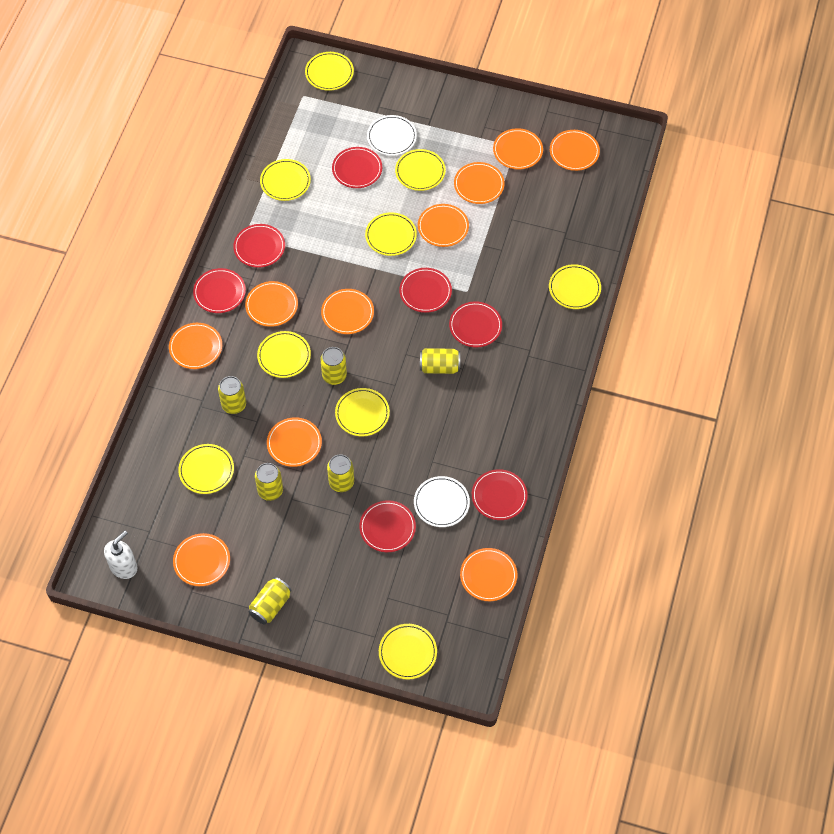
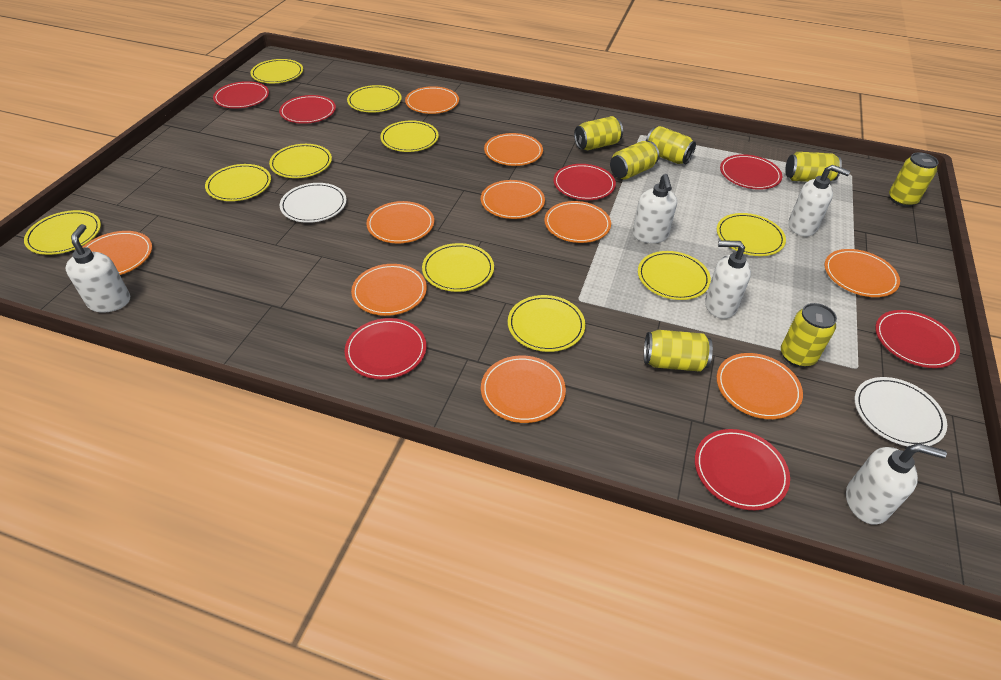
white soap dispenser: [104,531,138,579] = 1 -> [66,224,130,313] [633,174,677,243] [705,240,751,319] [789,165,850,236] [846,443,947,525] = 5
yellow can: [218,376,246,414] [249,577,292,625] [255,463,283,501] [320,347,347,385] [327,454,354,492] [420,348,460,374] = 6 -> [574,116,623,150] [610,141,659,180] [644,330,713,372] [646,126,696,164] [781,303,837,367] [785,152,842,182] [889,152,939,207] = 7
yellow plate: [178,444,234,494] [257,331,311,378] [260,159,311,201] [305,52,354,91] [335,388,390,436] [365,212,417,256] [379,624,437,679] [395,149,446,191] [549,264,601,309] = 9 -> [24,210,101,255] [205,164,271,201] [251,59,303,83] [269,144,332,178] [347,85,402,113] [380,120,439,152] [422,243,494,292] [508,295,585,352] [638,251,711,300] [717,213,786,256] = 10

